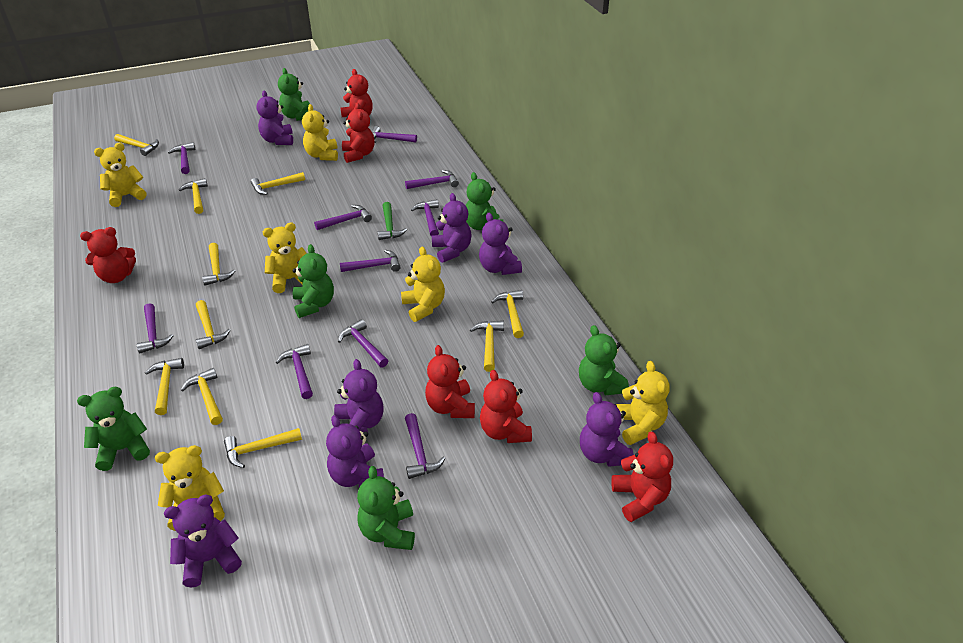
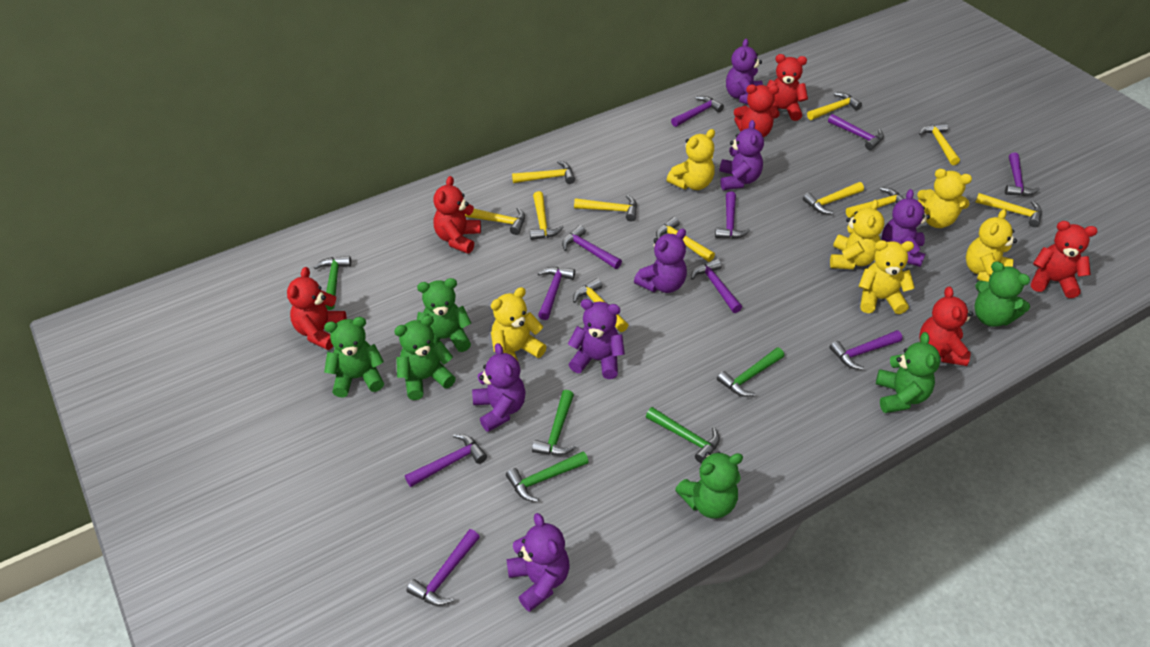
green hammer: [378,202,407,240] = 1 -> [314,256,351,310] [506,451,589,502] [532,390,576,455] [646,407,720,464] [717,347,784,397] = 5
yellow hammer: [114,134,159,156] [145,358,184,415] [179,178,208,214] [181,368,223,425] [196,300,231,349] [202,243,235,286] [224,428,302,468] [251,172,305,195] [470,321,504,372] [491,290,524,338] = 10 -> [465,208,525,235] [512,160,575,184] [530,191,564,240] [573,278,628,332] [574,195,637,221] [656,217,715,262] [803,182,864,214] [807,93,862,120] [846,187,905,218] [919,123,960,165] [976,193,1042,227] = 11

